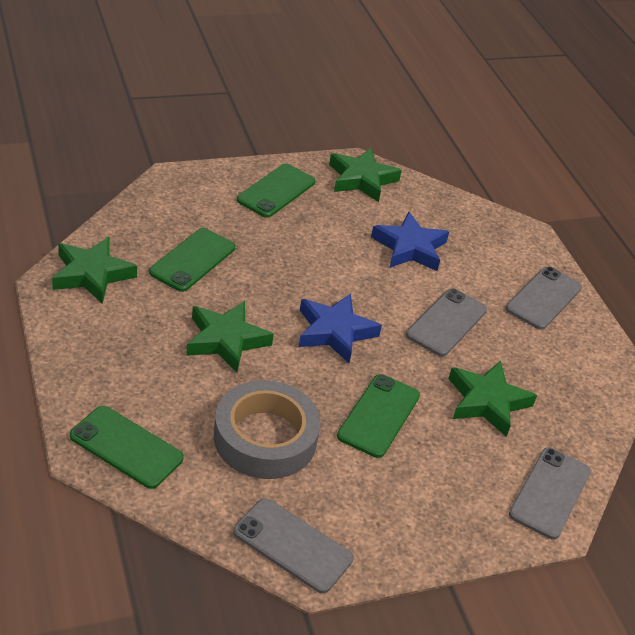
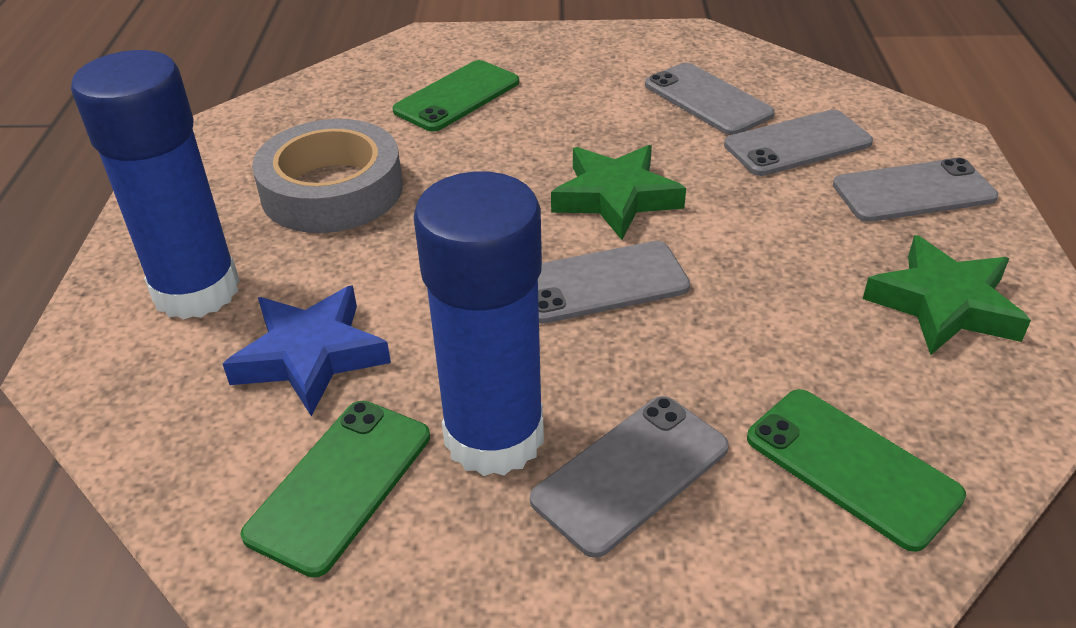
blue glue stick: none = 0 -> [71,50,240,320] [413,171,544,476] = 2
blue star: [299,293,382,363] [371,212,449,271] = 2 -> [223,285,391,416] = 1
green phone: [70,406,184,489] [149,228,235,292] [237,164,315,218] [337,374,420,458] = 4 -> [241,401,430,578] [393,60,519,132] [747,389,966,552] = 3
green star: [52,237,137,304] [186,301,274,373] [329,148,402,202] [448,361,537,437] = 4 -> [551,145,686,240] [863,235,1031,355] = 2
grey phone: [233,498,353,593] [406,288,487,356] [506,266,582,330] [509,448,591,539] = 4 -> [530,396,729,558] [538,241,690,324] [645,63,775,135] [724,110,873,176] [833,158,998,222] = 5

